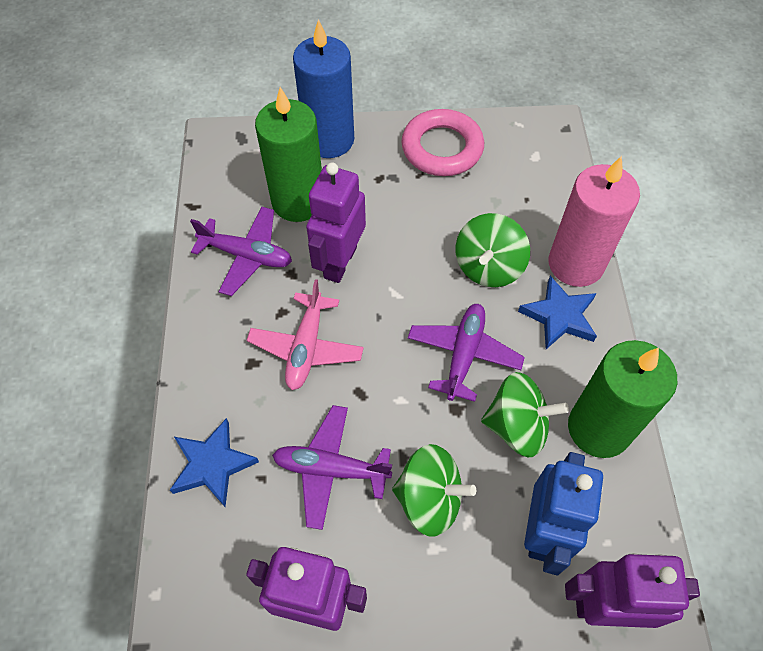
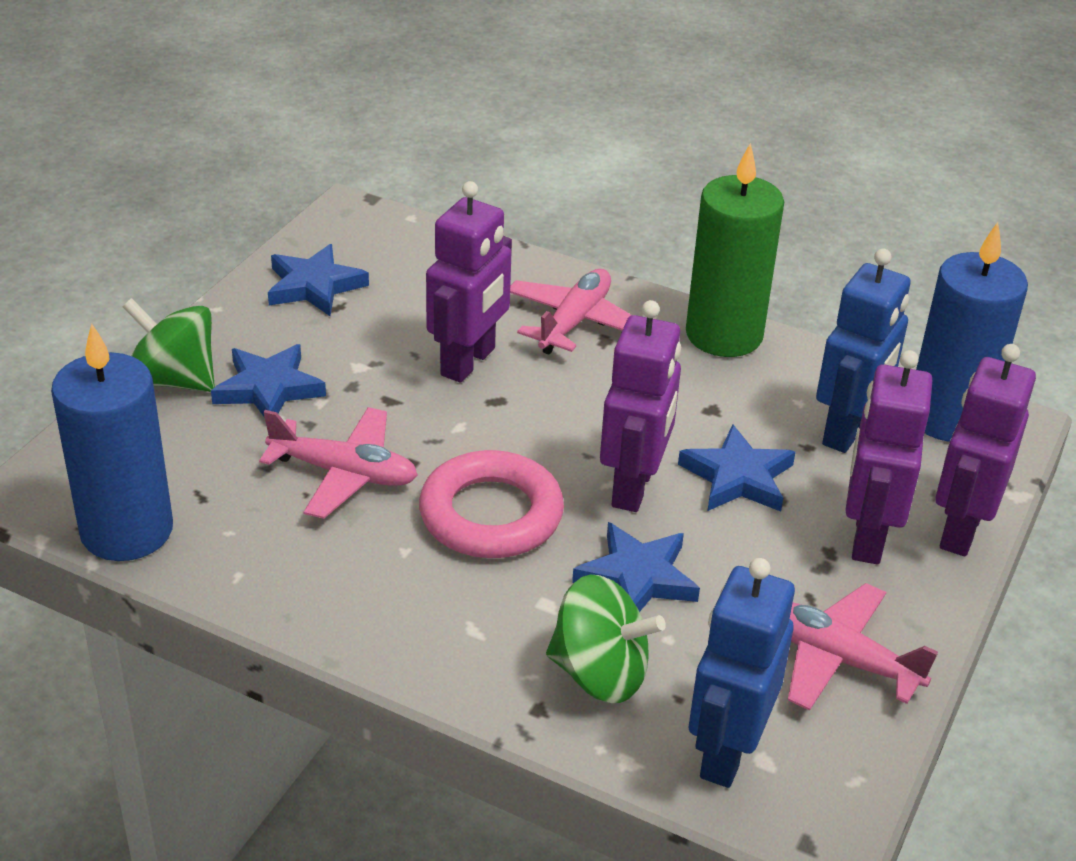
blue candle: [293,19,354,158] = 1 -> [51,324,173,561] [916,222,1028,442] = 2
blue robot: [524,452,603,575] = 1 -> [689,558,795,788] [816,248,911,453] = 2
blue star: [170,418,259,507] [518,276,597,349] = 2 -> [211,344,326,418] [268,244,369,316] [572,522,700,612] [678,424,795,512] = 4
green candle: [255,87,322,222] [568,340,677,458] = 2 -> [686,143,784,357] = 1
green spinning top: [392,444,476,537] [456,213,530,287] [481,372,569,457] = 3 -> [122,298,215,392] [546,575,666,703] = 2
pink candle: [548,156,640,287] = 1 -> none = 0
pink plane: [247,279,364,390] = 1 -> [259,407,418,519] [510,269,631,355] [788,583,938,711] = 3
purple plane: [190,207,292,296] [272,405,392,530] [408,304,525,402] = 3 -> none = 0
purple robot: [246,547,367,631] [306,162,366,283] [565,553,700,628] = 3 -> [426,181,512,383] [600,300,681,512] [845,350,932,564] [935,344,1036,556] = 4

